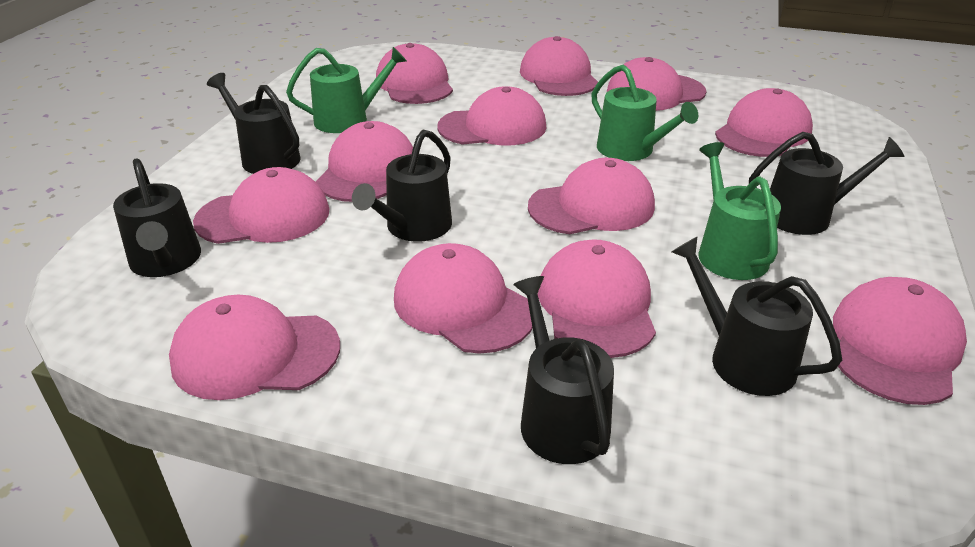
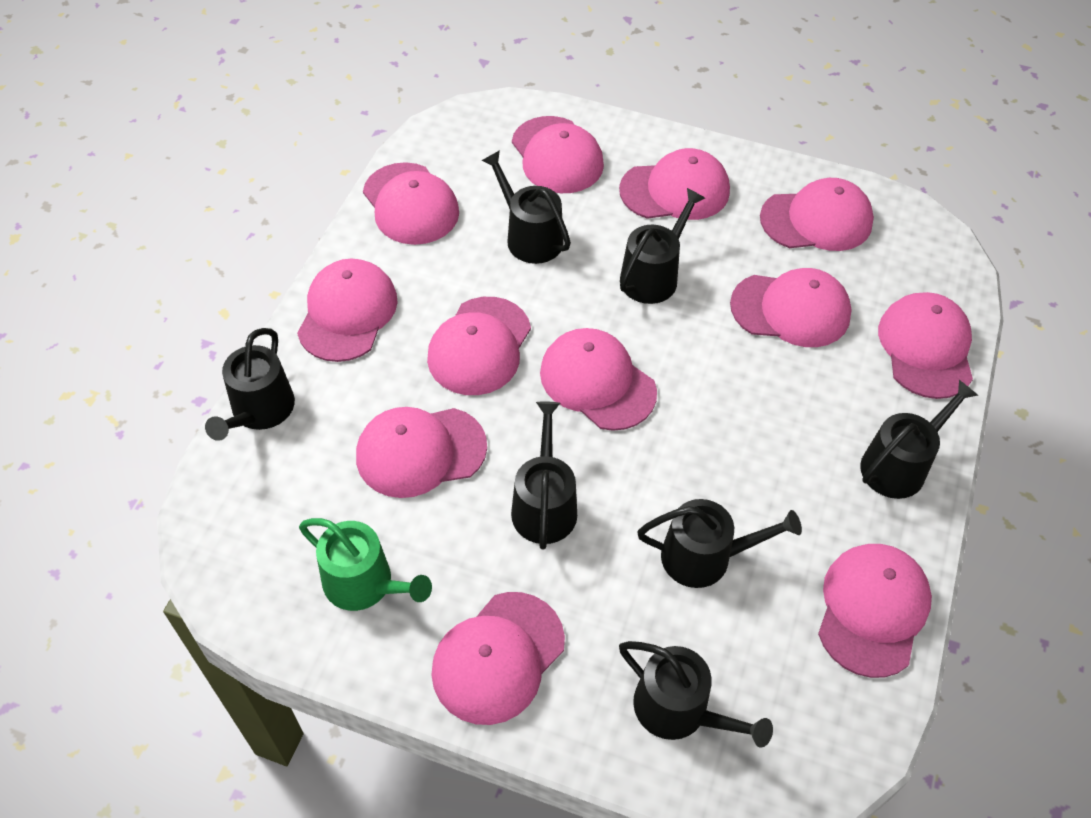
black watering can: [113,158,201,277] [207,73,301,174] [352,129,452,242] [513,276,614,464] [671,236,842,396] [749,132,904,235] = 6 -> [205,328,295,441] [481,150,571,264] [511,401,577,549] [619,641,773,747] [620,188,705,304] [637,499,802,588] [860,380,978,499] = 7
green watering can: [286,47,407,133] [591,64,698,161] [698,142,781,280] = 3 -> [299,518,432,611] = 1

